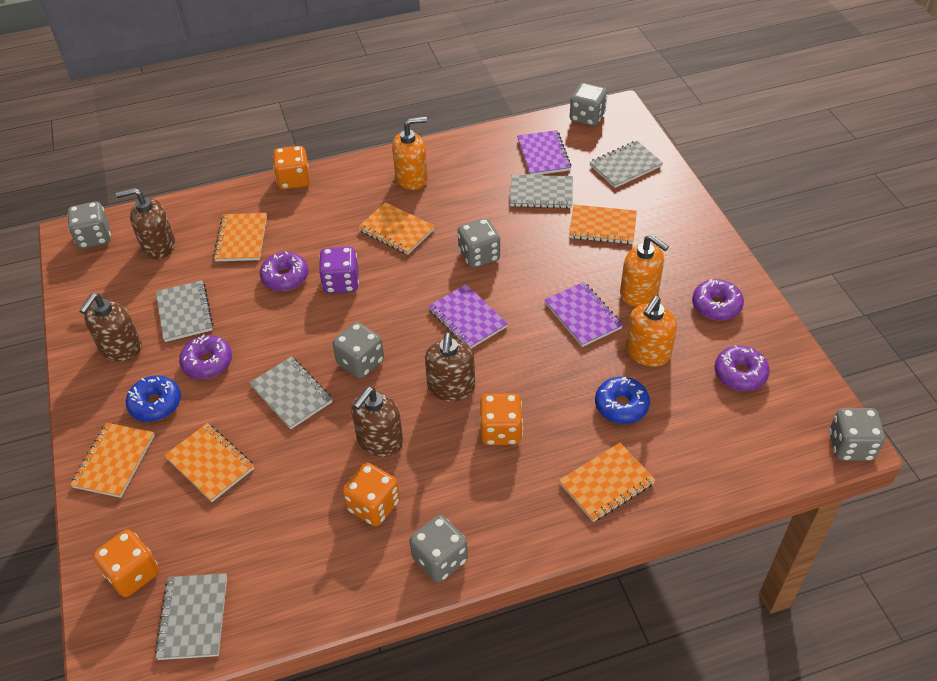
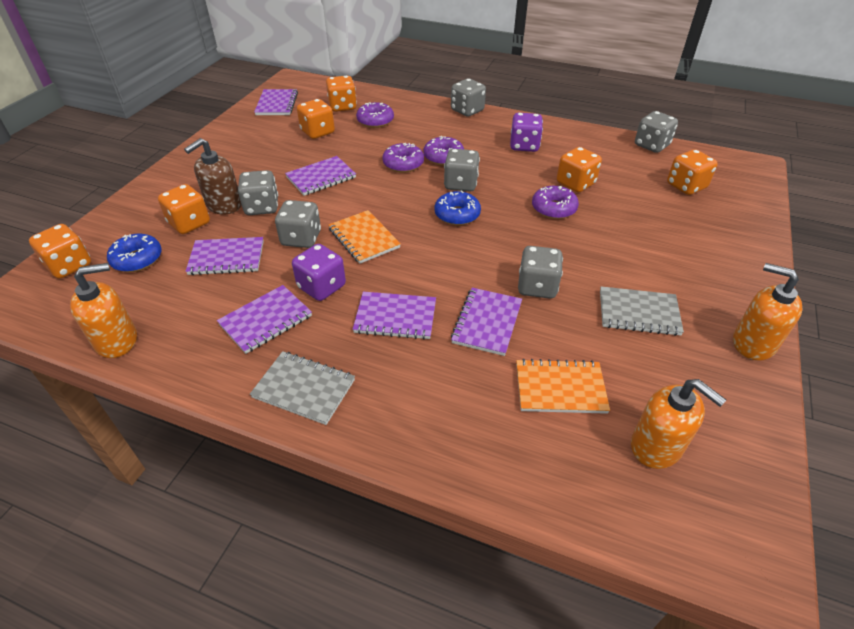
brown soap dispenser: [79,293,142,361] [116,188,175,260] [351,387,403,457] [425,332,475,401] = 4 -> [184,138,241,214] = 1
grey notebook: [155,573,227,660] [156,280,213,342] [249,357,332,429] [510,174,573,209] [589,141,663,188] = 5 -> [250,351,355,425] [600,286,684,336] = 2
orange dice: [93,529,159,597] [273,146,310,190] [342,463,400,526] [480,393,523,445] = 4 -> [29,224,91,279] [158,184,210,234] [297,99,335,139] [326,76,357,112] [557,147,602,193] [667,149,718,195] = 6
orange notebook: [70,423,155,498] [164,423,254,502] [213,213,267,261] [358,202,435,255] [559,443,656,522] [569,205,637,244] = 6 -> [329,210,401,264] [516,359,610,414] = 2
purple dice: [319,246,359,294] = 1 -> [292,244,346,301] [510,113,543,152] = 2
purple notebook: [428,284,508,349] [517,130,571,175] [544,282,623,347] = 3 -> [185,237,264,275] [217,285,312,354] [254,89,298,115] [285,156,356,196] [353,292,436,340] [451,288,522,356] = 6

